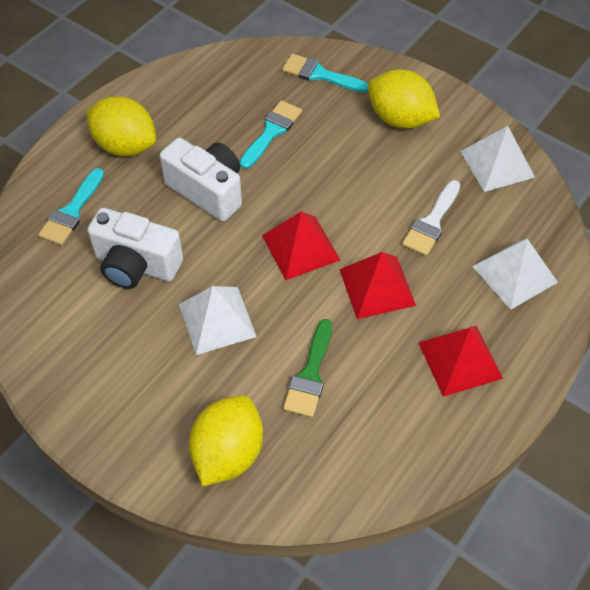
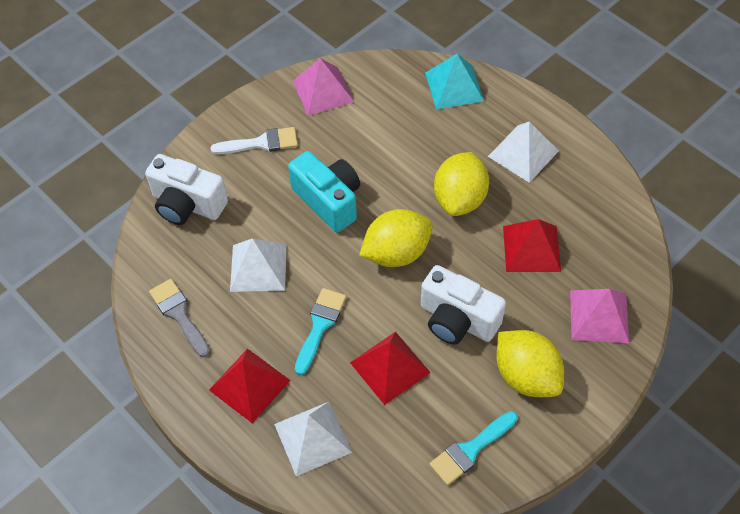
green brush: [283,319,332,418] = 1 -> none = 0
grey brush: none = 0 -> [149,279,210,357] = 1
pink pyramid: none = 0 -> [293,58,354,116] [570,289,629,343] = 2
turquoise brush: [38,168,104,246] [240,100,302,169] [282,54,368,93] = 3 -> [295,288,346,375] [429,411,518,486] = 2
turquoise camera: none = 0 -> [288,151,360,233] = 1
turquoise pyramid: none = 0 -> [425,54,484,109] = 1

